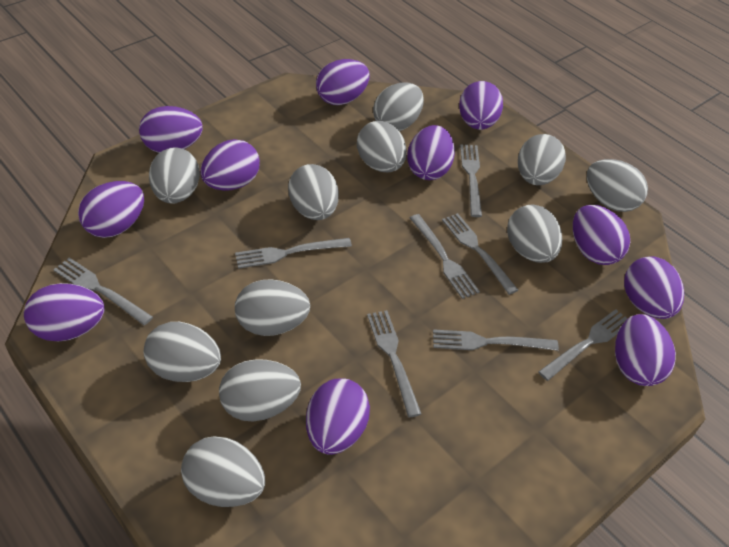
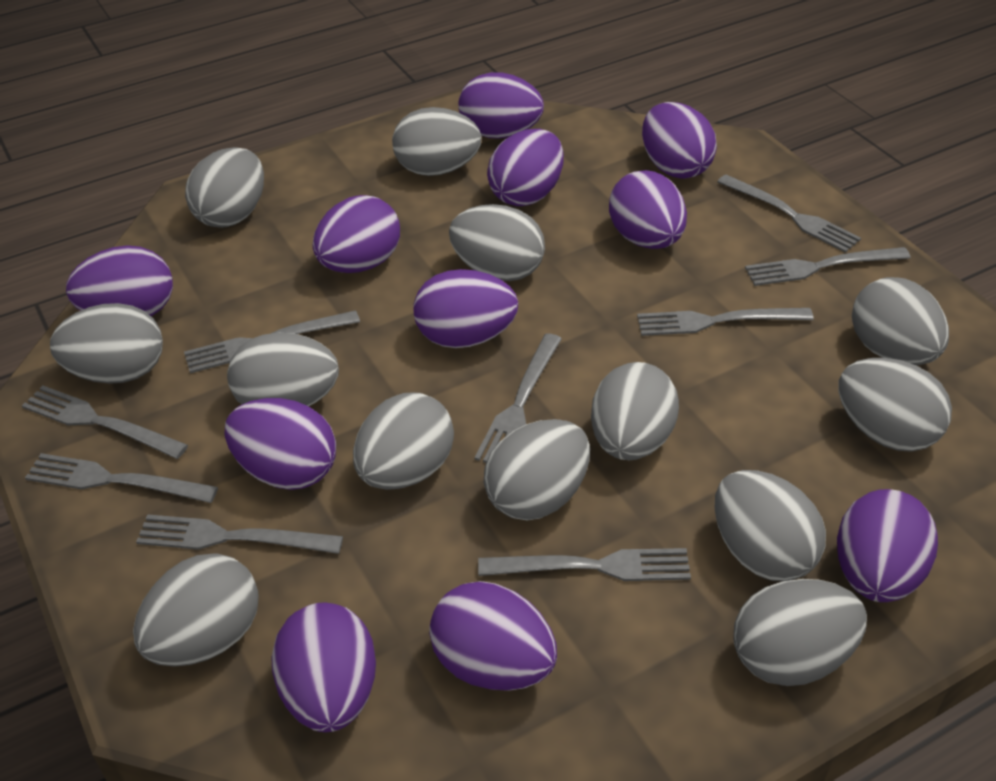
grey egg: [144,322,221,382] [149,147,200,204] [181,436,265,507] [219,359,301,422] [235,279,310,336] [288,164,339,220] [357,121,407,173] [373,82,424,131] [507,204,562,263] [518,134,566,185] [587,159,648,212] = 11 -> [50,303,163,384] [133,553,259,667] [185,147,264,228] [227,333,339,406] [353,392,454,490] [392,107,482,176] [449,204,545,281] [484,419,590,521] [591,362,679,460] [715,470,826,581] [733,579,867,686] [839,358,952,452] [852,277,949,365] = 13
grey fork: [53,258,153,325] [235,238,352,269] [367,310,421,417] [410,214,480,299] [433,329,559,351] [442,213,518,295] [460,144,482,217] [538,309,627,381] = 8 -> [22,385,188,459] [25,453,218,503] [136,514,343,554] [184,310,360,373] [474,333,562,463] [478,548,691,581] [637,308,814,336] [717,175,861,253] [745,247,911,286] = 9

